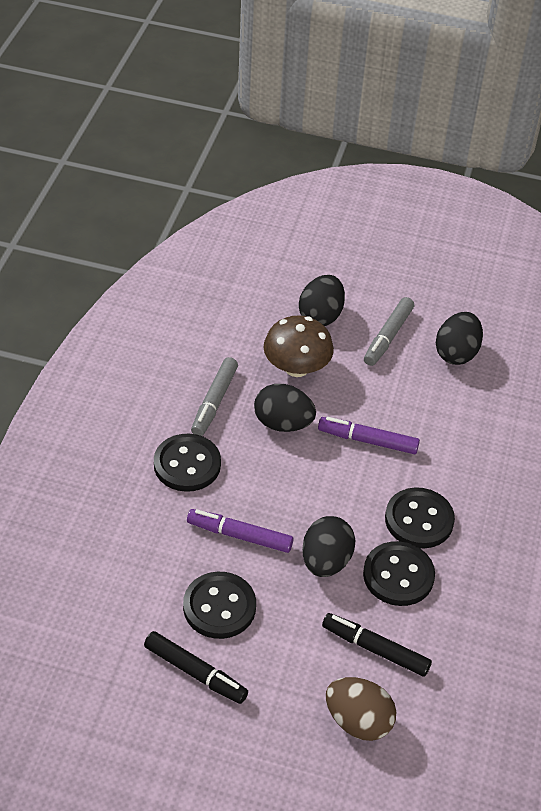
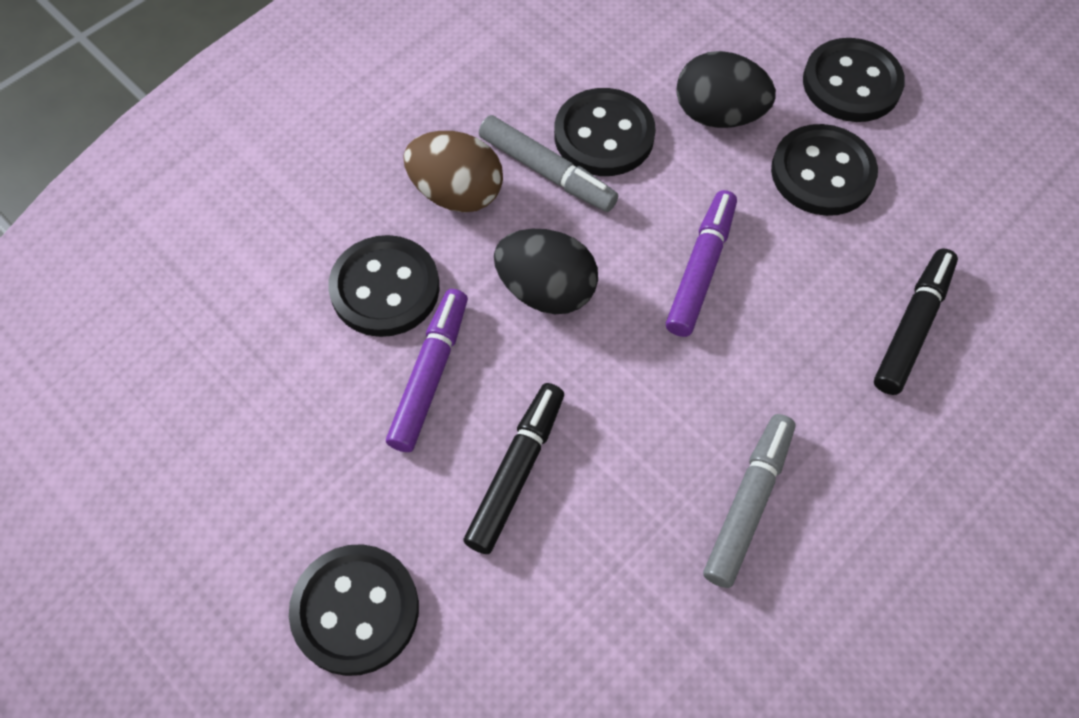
black button: [154,434,221,492] [183,572,256,639] [363,541,435,606] [385,487,455,548] = 4 -> [289,544,419,676] [328,235,439,337] [554,88,656,176] [771,124,878,216] [803,38,905,122] = 5
black egg: [254,384,316,432] [299,275,345,326] [302,516,355,577] [436,312,483,365] = 4 -> [494,229,598,314] [676,51,776,128] = 2
brown mushroom: [263,315,334,377] = 1 -> none = 0

